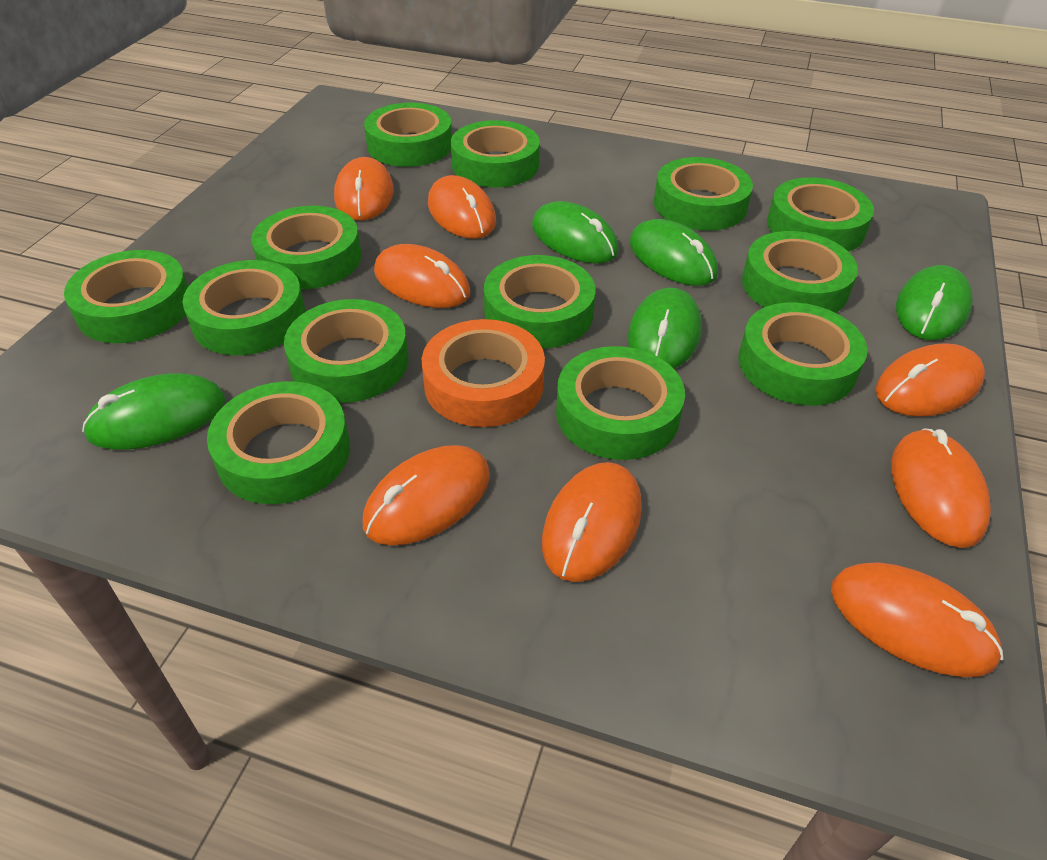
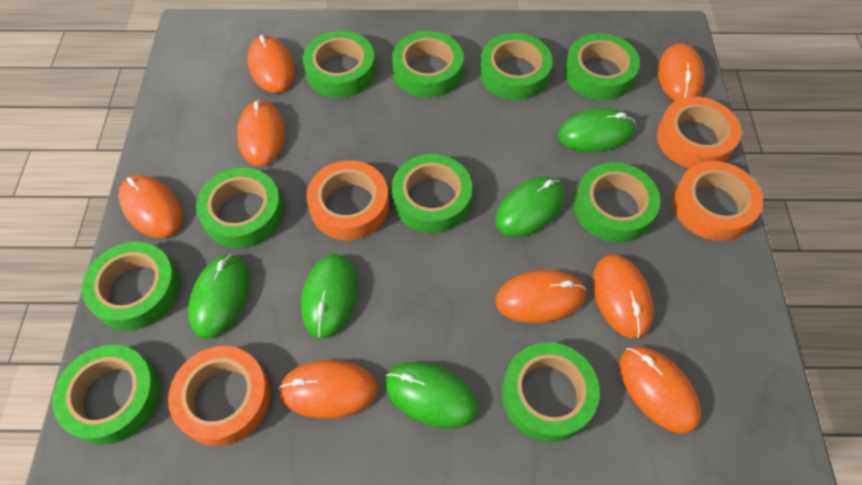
green tape: [64,250,188,343] [183,260,305,355] [207,381,350,504] [251,206,361,290] [284,299,408,403] [364,103,452,167] [451,120,540,187] [484,255,596,349] [556,346,685,460] [654,157,753,231] [738,303,867,406] [742,231,858,313] [767,177,874,252] = 13 -> [52,345,160,445] [82,242,180,330] [196,168,283,248] [303,31,376,98] [392,31,464,98] [392,154,472,233] [480,33,553,100] [502,342,600,442] [564,33,640,100] [574,162,660,243] = 10
orange tape: [422,319,545,427] = 1 -> [168,346,271,446] [306,160,389,240] [657,97,741,168] [672,161,763,241] = 4

